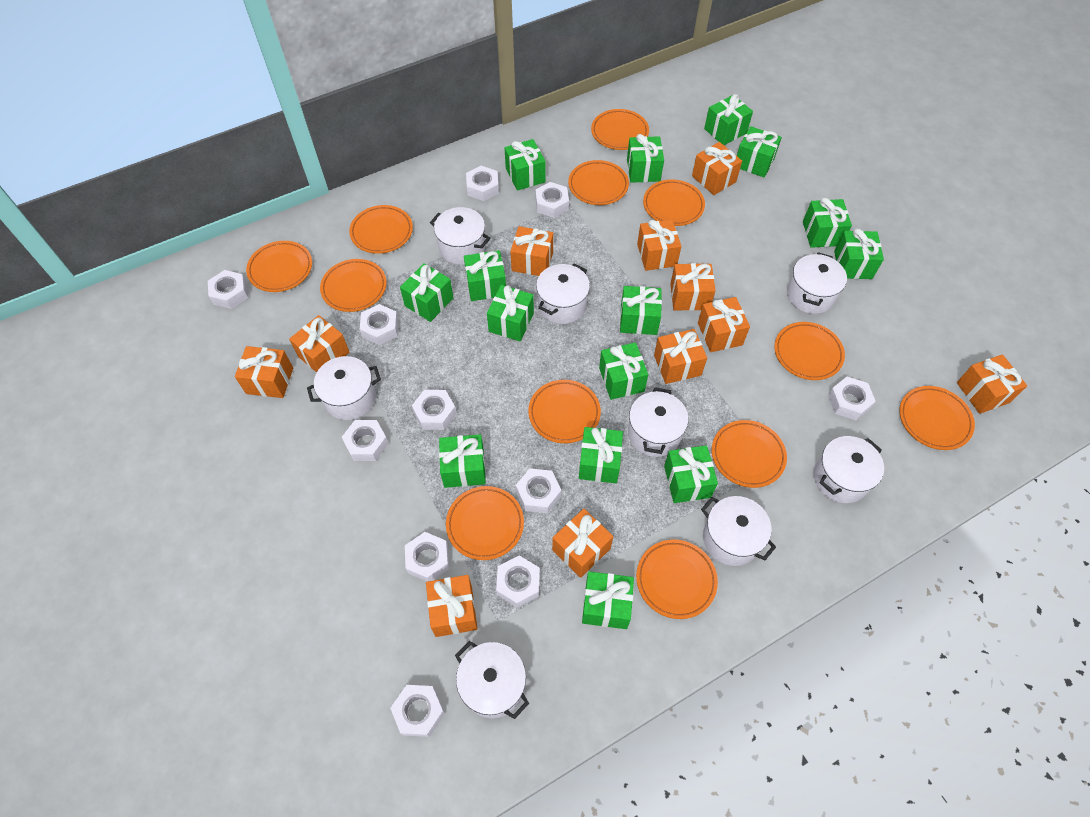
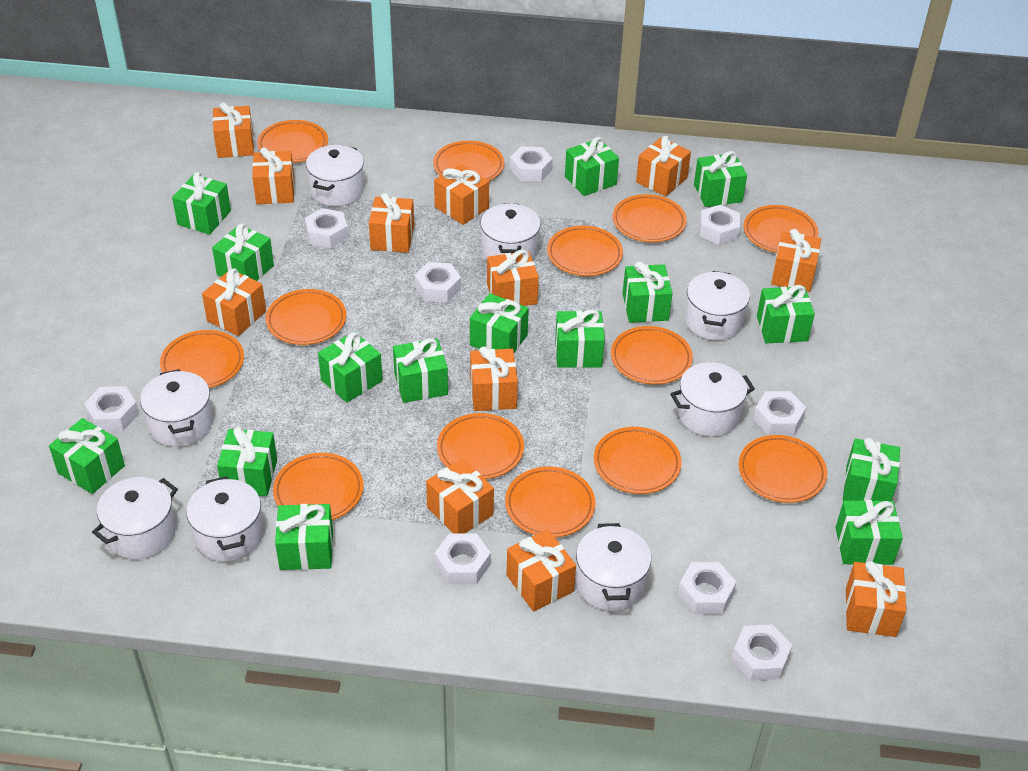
orange gift: [235,346,293,398] [289,315,350,373] [426,575,477,637] [510,226,553,276] [552,509,613,578] [637,220,681,271] [654,329,707,384] [670,263,716,311] [692,142,742,195] [698,297,750,352] [957,354,1027,414] = 11 -> [202,268,266,336] [213,102,254,158] [252,147,295,204] [369,193,414,253] [426,459,494,534] [434,164,489,225] [470,346,518,411] [487,250,539,306] [506,529,576,611] [636,136,691,197] [771,229,821,292] [845,561,906,637] = 12
orange plate: [246,241,312,292] [320,259,387,312] [349,205,413,254] [446,486,524,560] [528,380,601,443] [568,160,629,205] [591,109,649,150] [636,539,718,619] [643,180,705,226] [712,420,787,488] [774,322,845,380] [900,386,975,450] = 12 -> [160,330,244,388] [257,120,328,163] [266,289,346,345] [273,453,364,520] [433,141,504,181] [437,413,524,479] [505,467,595,538] [547,226,623,276] [594,427,682,494] [611,326,693,384] [613,194,687,242] [739,435,827,503] [744,205,818,253] = 13
white nut: [208,270,248,309] [342,420,389,461] [360,304,399,345] [390,685,445,737] [405,532,449,582] [412,390,456,430] [466,166,499,201] [496,555,540,608] [516,468,561,513] [535,182,569,218] [828,377,876,420] = 11 -> [84,386,139,431] [305,208,348,248] [415,262,461,302] [435,534,491,584] [510,147,553,181] [678,562,736,614] [700,205,740,245] [731,624,792,681] [753,391,806,436] = 9

